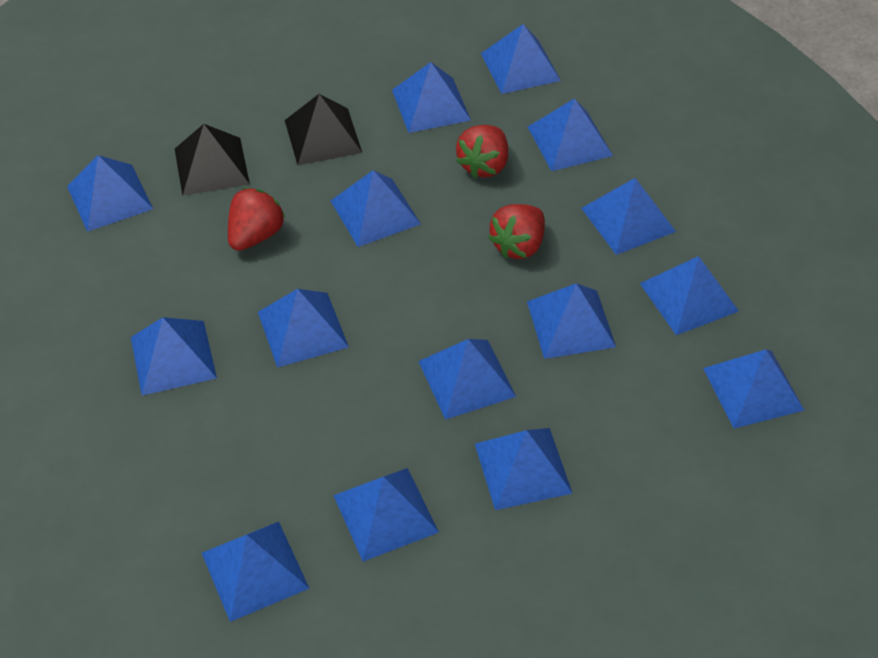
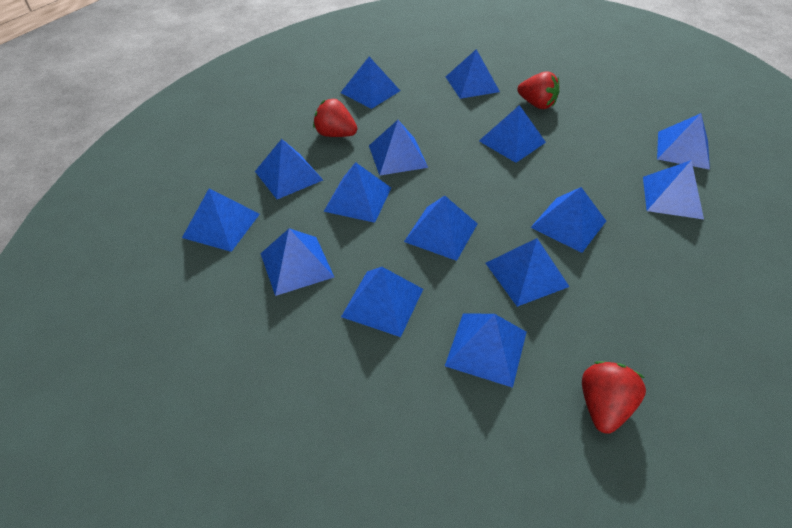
black pyramid: [175,124,250,196] [285,94,362,165] = 2 -> none = 0

